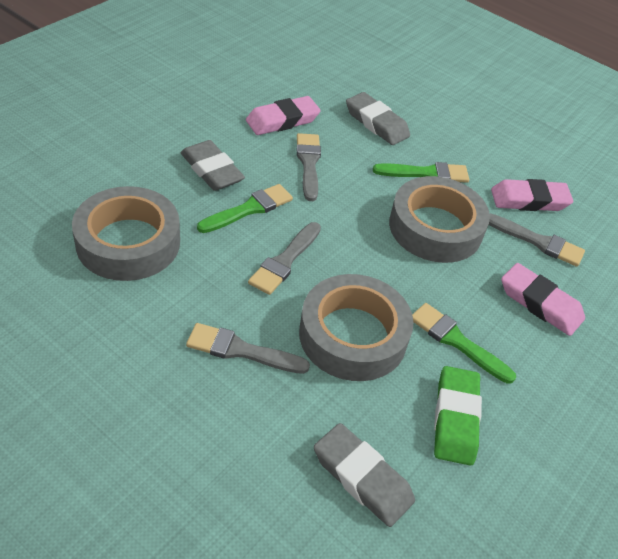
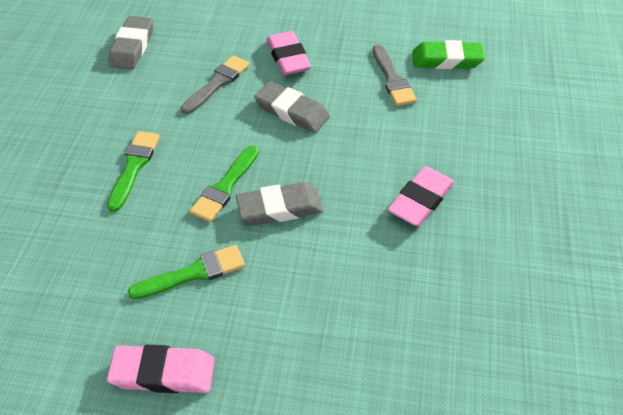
grey brush: [186,323,310,374] [248,222,321,295] [297,133,321,201] [489,213,585,267] = 4 -> [181,55,250,114] [373,44,417,106] = 2
grey tape: [72,186,180,281] [299,274,413,381] [389,176,490,263] = 3 -> none = 0

